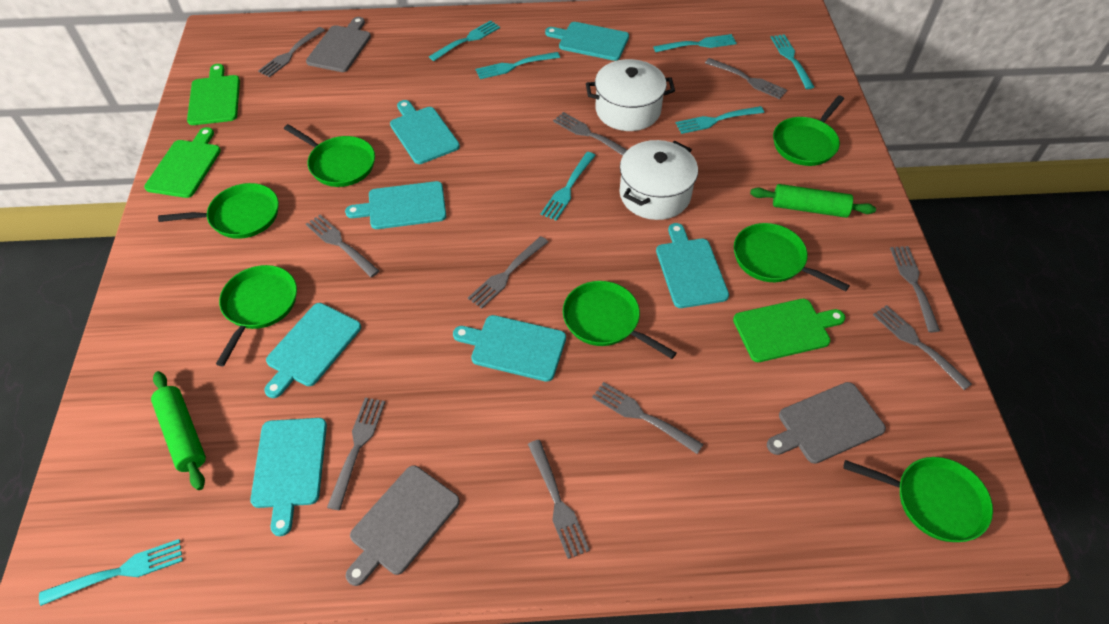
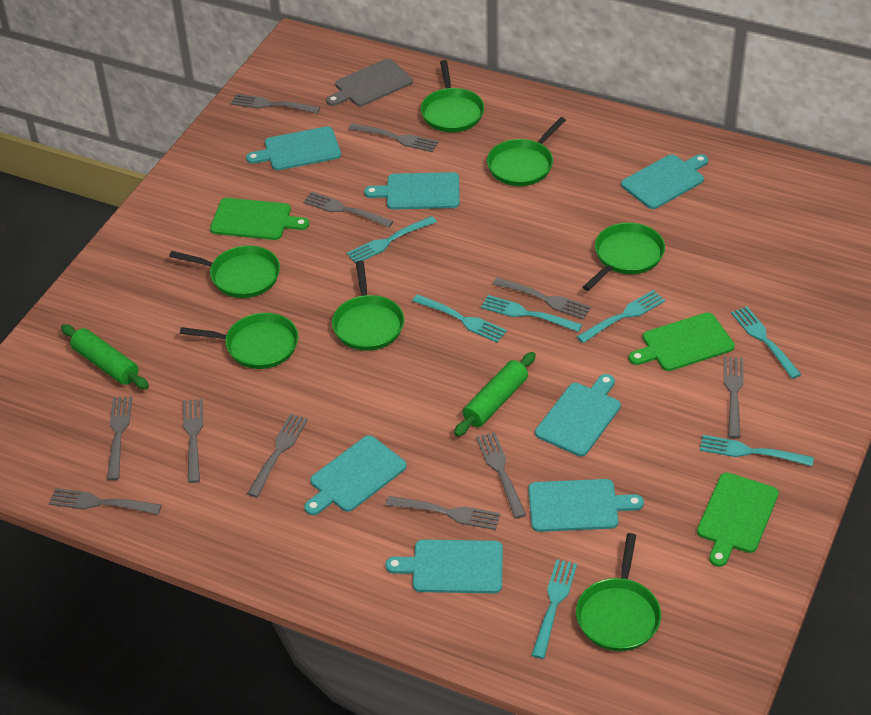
grey cutting board: [306,17,371,72] [346,466,460,586] [767,382,886,464] = 3 -> [326,59,413,106] = 1
grey fork: [258,27,325,77] [306,215,379,277] [327,398,385,510] [468,236,548,309] [528,440,590,559] [553,112,627,156] [592,382,704,454] [705,58,787,99] [873,305,972,390] [890,246,940,332] = 10 -> [49,488,162,514] [107,396,132,480] [183,399,203,483] [231,94,320,114] [247,414,308,497] [303,192,394,228] [348,123,439,152] [386,496,500,530] [476,432,526,519] [493,277,591,319] [724,357,744,438] = 11
white pot: [586,59,675,131] [620,140,698,220] = 2 -> none = 0

